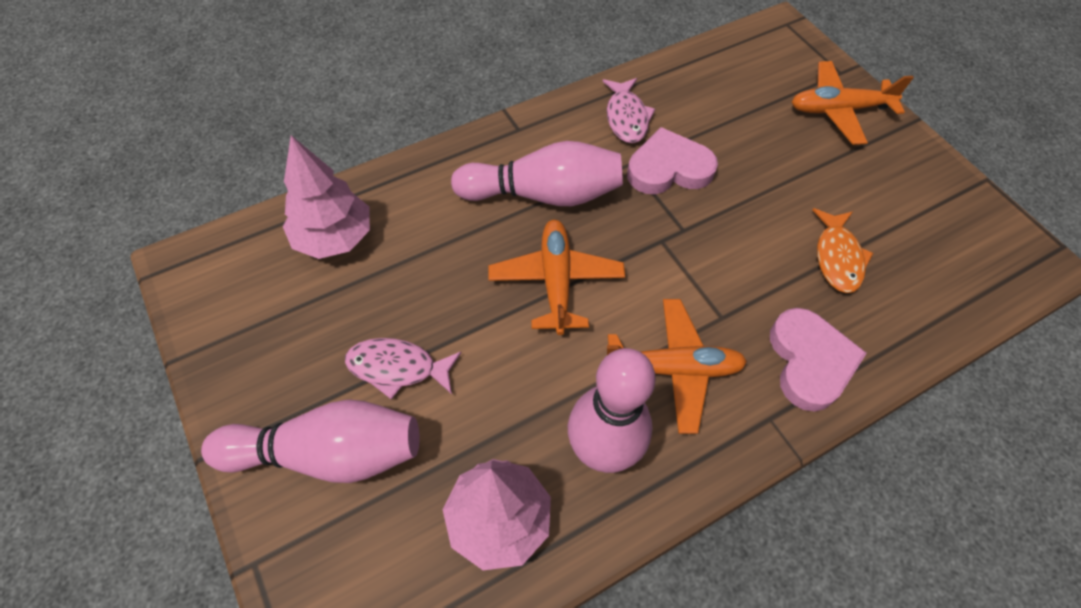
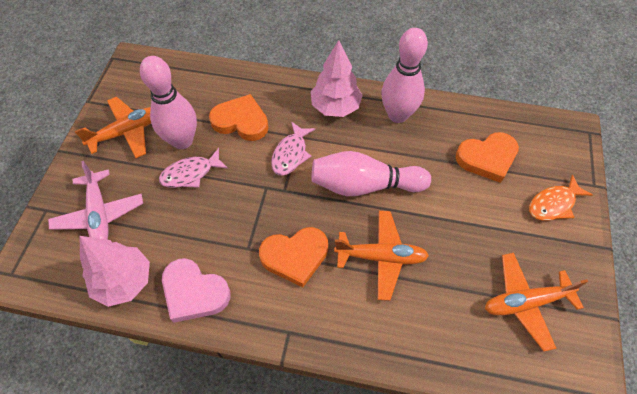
orange heart: none = 0 -> [209,94,268,141] [259,227,328,288] [456,132,519,183] = 3
pink heart: [627,127,718,194] [770,308,867,412] = 2 -> [162,258,231,323] = 1
pink plane: none = 0 -> [48,161,143,240] = 1

